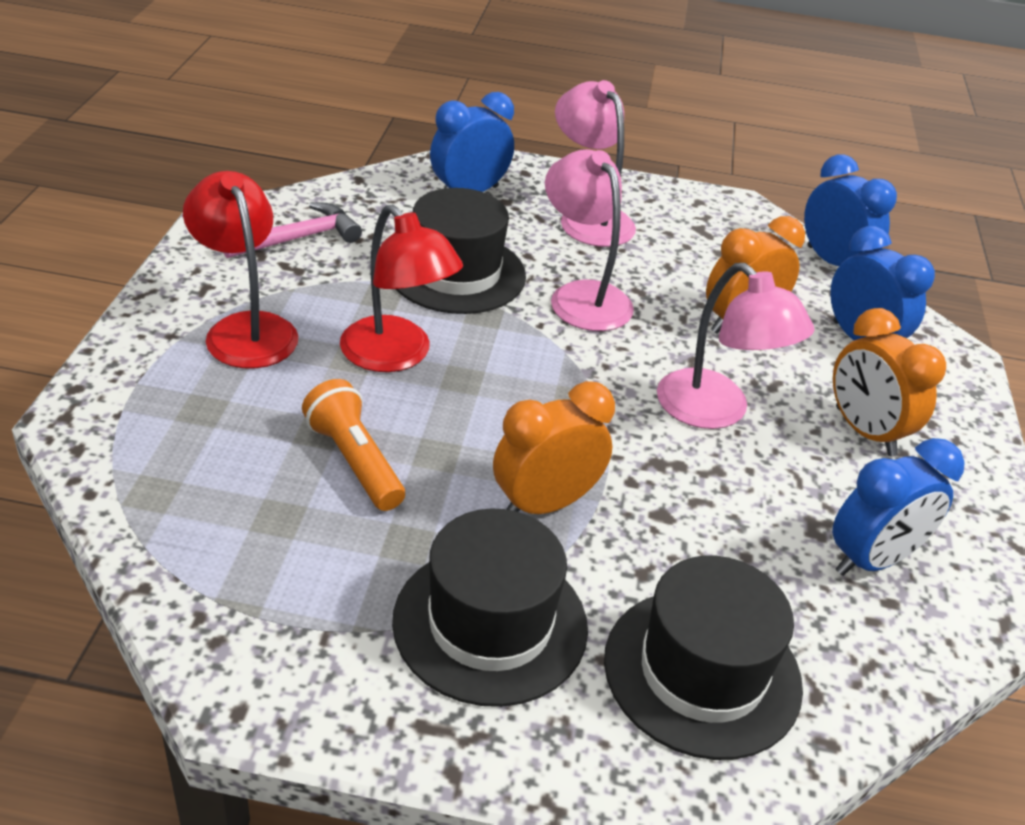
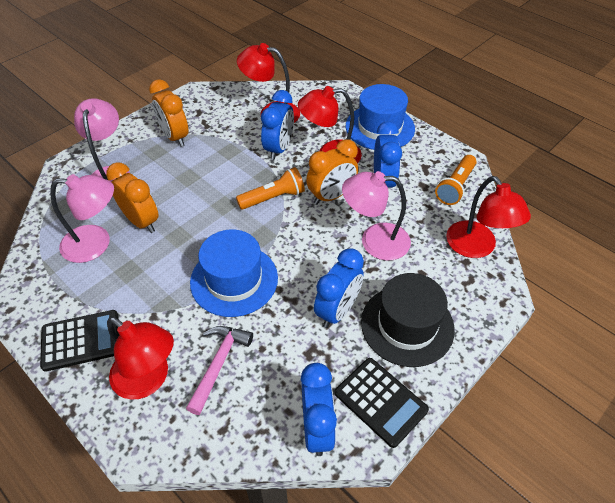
black calculator: none = 0 -> [40,310,119,372] [335,358,429,448] = 2
black hat: [392,508,588,707] [395,188,526,314] [604,556,803,760] = 3 -> [361,273,455,367] = 1
blue hat: none = 0 -> [190,229,278,317] [346,84,415,150] = 2
orange flashlight: [302,379,405,511] = 1 -> [236,167,305,210] [435,155,477,205] = 2
red lamp: [183,171,298,368] [340,205,463,372] = 2 -> [107,317,174,400] [237,43,300,123] [298,86,362,164] [446,176,531,258] = 4

